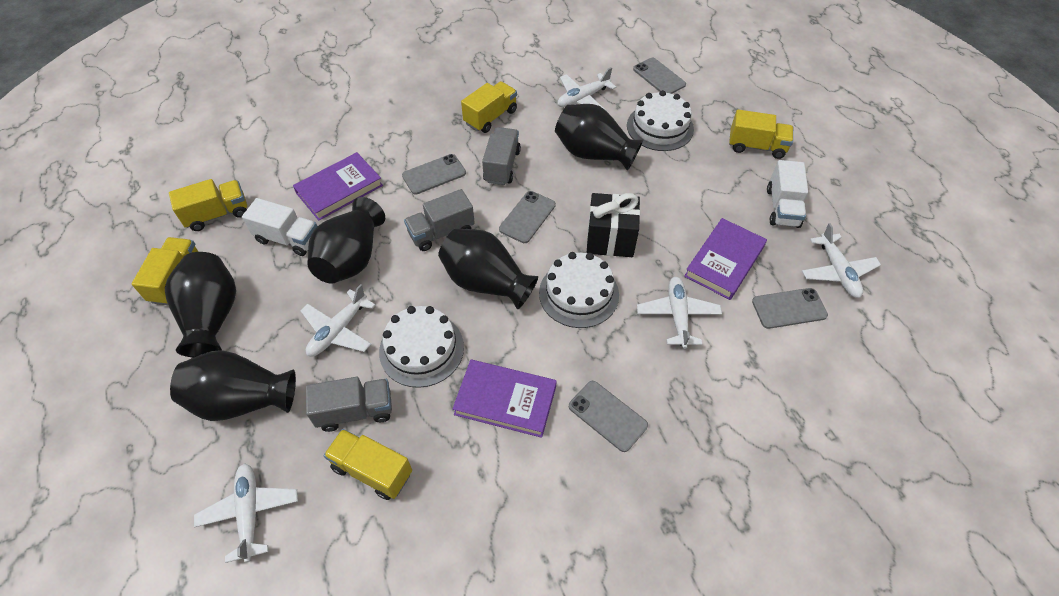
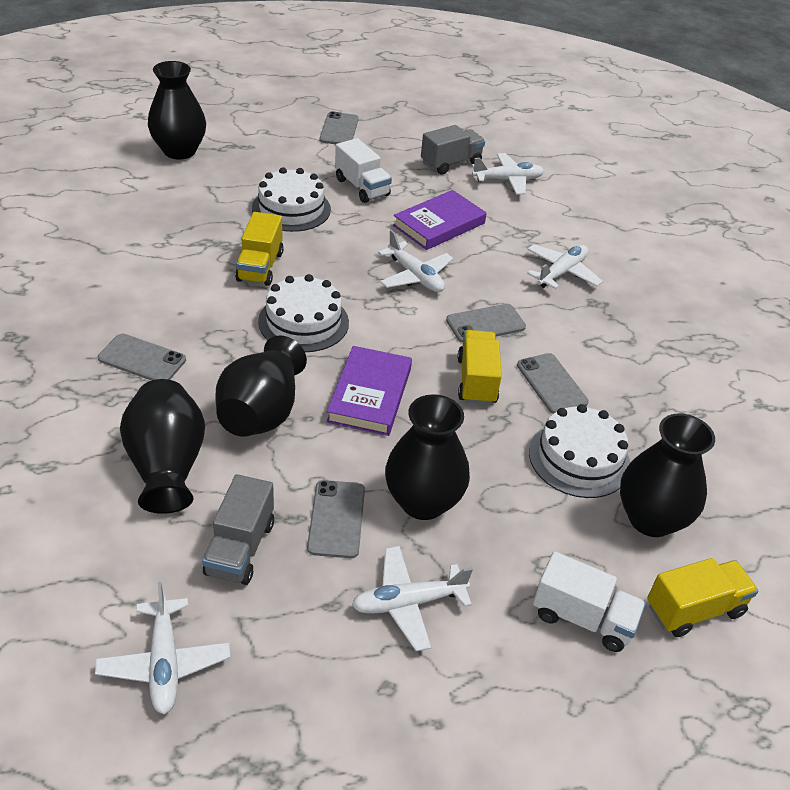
black gift: [587,193,640,257] = 1 -> none = 0
grey truck: [306,377,392,432] [404,189,475,251] [482,127,521,185] = 3 -> [202,474,274,585] [421,125,485,175] = 2
purple book: [293,152,383,221] [453,359,557,438] [684,218,767,300] = 3 -> [326,346,412,436] [393,190,487,250] = 2
yellow truck: [132,237,198,306] [169,179,247,231] [324,429,412,500] [461,81,517,133] [729,110,793,159] = 5 -> [235,212,284,286] [458,330,502,405] [647,558,758,637] = 3

